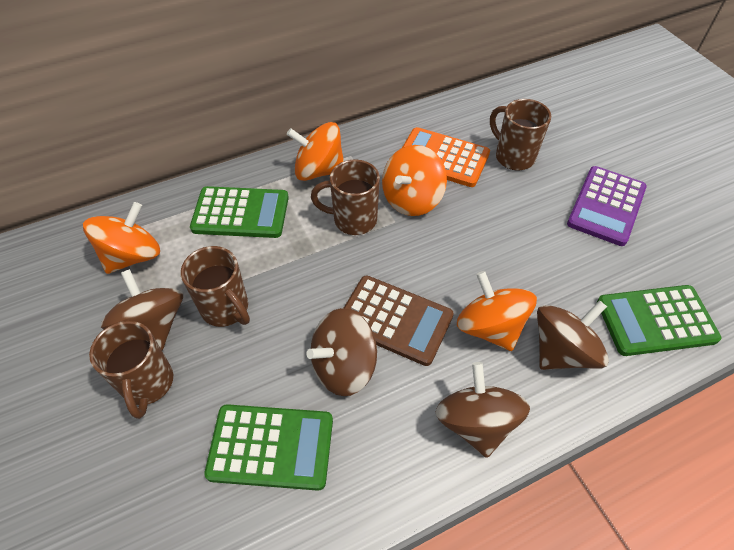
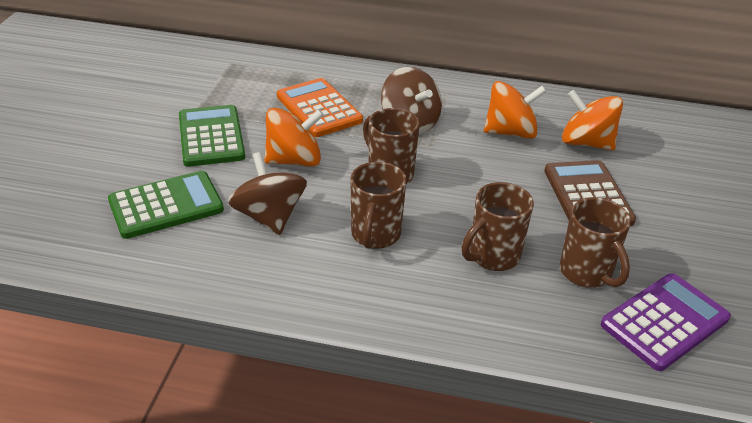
brown spinning top: [101,269,183,350] [306,308,377,396] [436,362,530,458] [537,300,609,370] = 4 -> [228,152,307,235] [381,67,442,134] = 2
green calculator: [190,186,289,238] [204,404,333,491] [597,285,721,356] = 3 -> [108,171,224,239] [179,105,245,167] = 2
orange spinning top: [83,202,160,274] [287,122,344,181] [382,145,447,216] [457,271,537,351] = 4 -> [264,108,324,167] [484,81,547,139] [562,90,623,150] = 3

